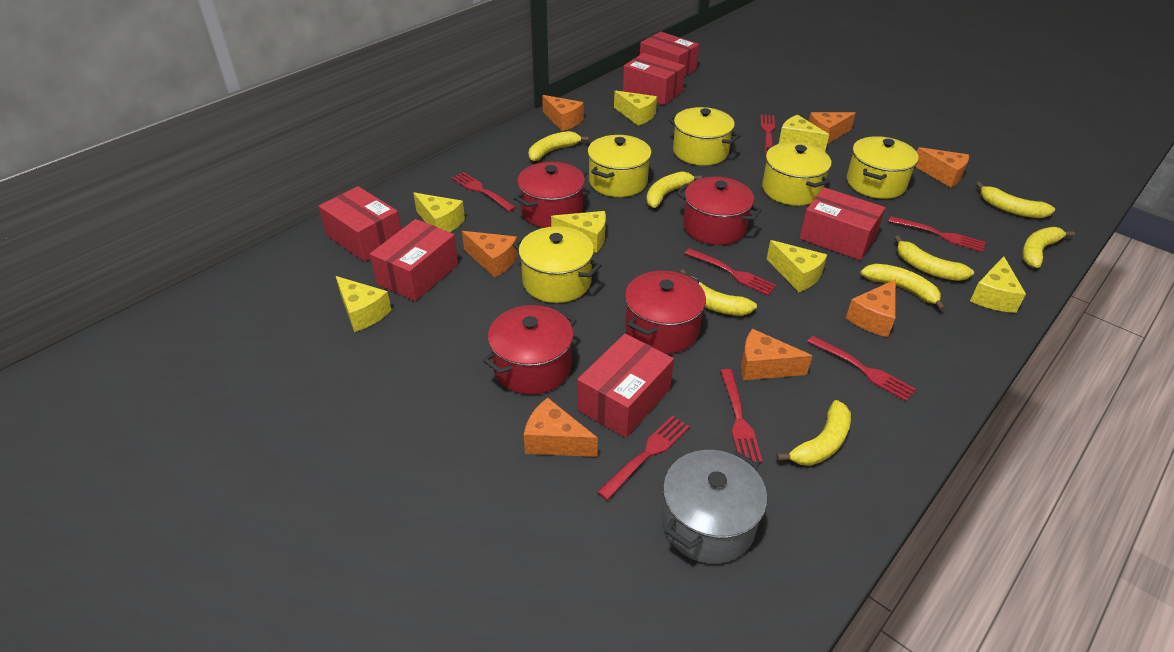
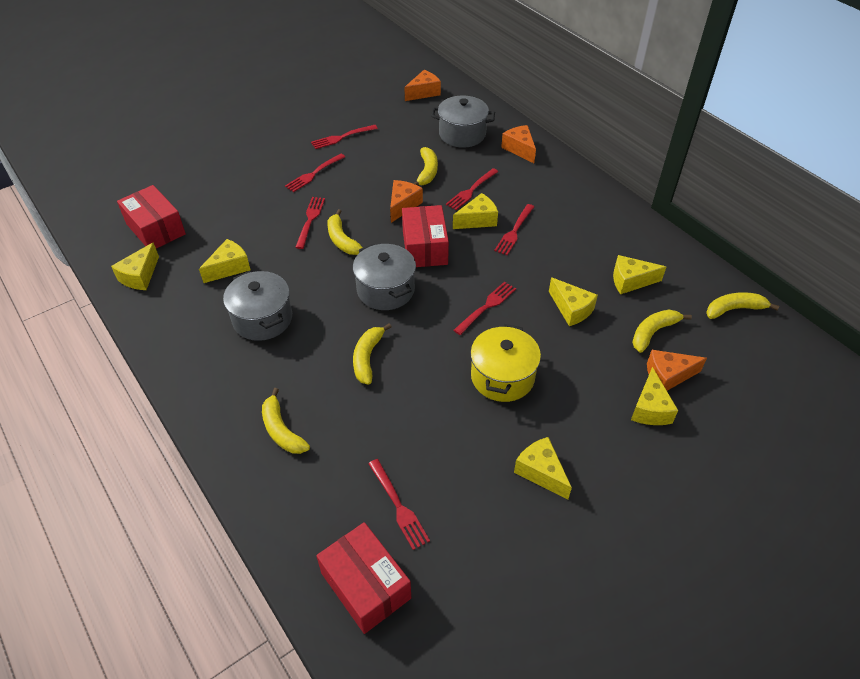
grey pot: [662,450,767,564] = 1 -> [223,271,292,341] [353,244,416,310] [431,96,495,148] = 3
orange cheese: [462,231,518,278] [524,398,598,457] [542,95,584,131] [741,329,812,381] [809,112,856,144] [846,279,896,337] [914,147,969,188] = 7 -> [390,180,423,223] [404,70,441,101] [501,125,536,163] [647,350,707,391] = 4
red box: [319,186,401,262] [370,219,458,301] [577,333,674,438] [623,53,685,105] [640,32,699,77] [799,187,886,260] = 6 -> [117,185,186,248] [316,522,411,634] [402,205,449,267] = 3
red pot: [483,305,577,395] [514,162,587,228] [625,271,706,354] [676,177,762,245] = 4 -> none = 0
yellow banana: [529,131,589,161] [646,171,702,208] [680,269,757,316] [776,400,851,466] [861,264,946,311] [894,235,974,281] [976,182,1055,218] [1022,227,1075,268] = 8 -> [262,388,310,454] [327,209,363,255] [353,323,392,385] [413,147,438,185] [632,310,692,353] [706,292,779,319] = 6
yellow pot: [513,226,602,303] [587,135,651,197] [668,107,741,166] [762,142,831,206] [847,136,919,199] = 5 -> [470,324,541,402] = 1

